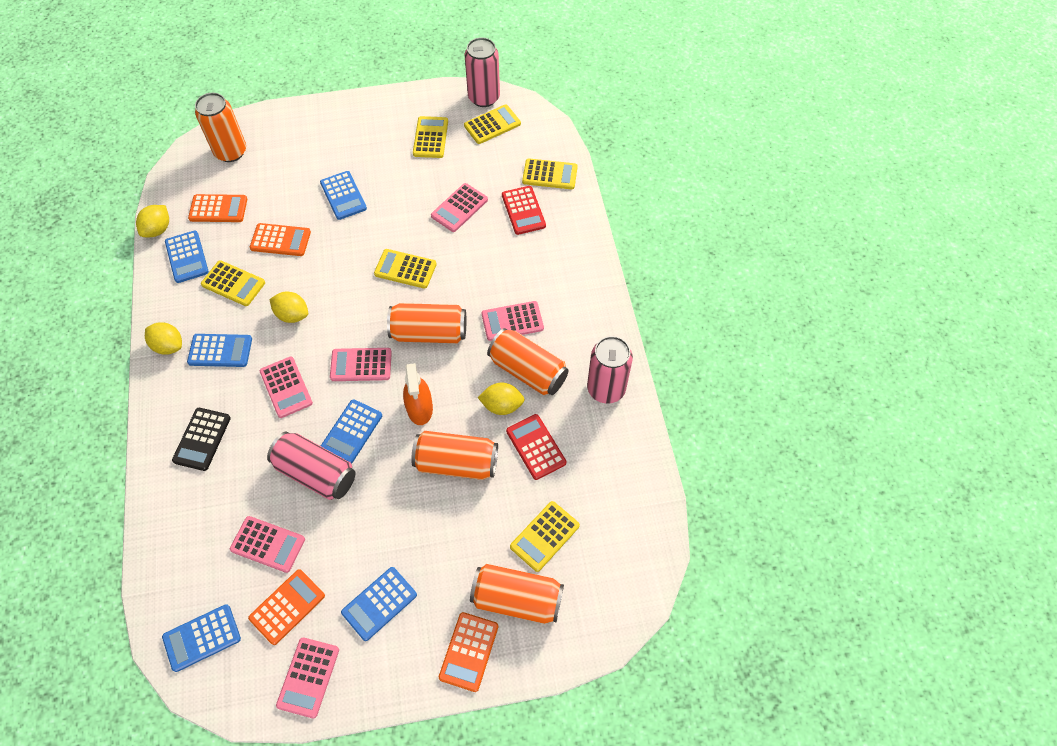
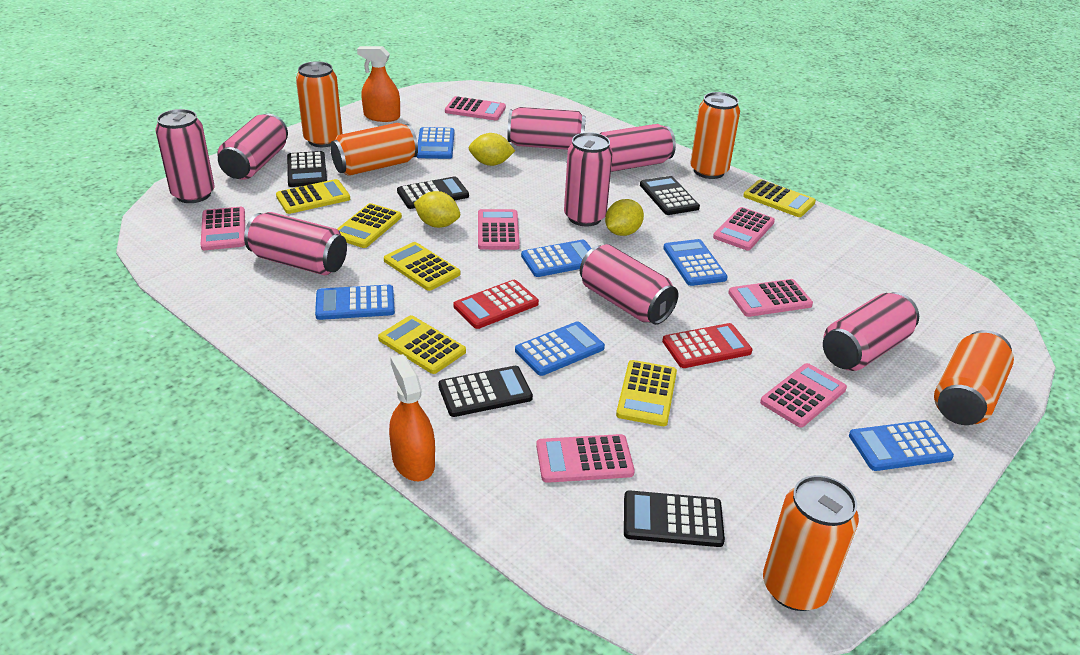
black calculator: [172,408,231,471] = 1 -> [287,151,327,187] [397,176,469,209] [438,366,533,417] [624,490,725,547] [640,176,700,215] = 5
orange calculator: [188,194,247,222] [248,569,325,645] [250,223,311,256] [439,612,498,692] = 4 -> none = 0
orange spray bottle: [403,363,433,425] = 1 -> [357,46,400,122] [389,354,435,481] = 2
pink calculator: [230,516,305,573] [260,356,313,418] [276,637,339,719] [330,348,392,381] [431,183,488,232] [482,301,544,341] = 6 -> [201,207,245,250] [445,96,506,120] [478,209,520,250] [536,434,635,483] [713,207,775,250] [728,279,813,317] [760,363,847,427] = 7
pink can: [267,432,355,500] [465,37,500,107] [587,336,633,404] = 3 -> [155,109,215,203] [217,113,288,180] [244,212,347,275] [507,107,586,150] [564,132,613,226] [580,244,678,325] [600,124,676,172] [823,292,919,371] = 8
yellow lemon: [136,205,169,237] [145,322,182,355] [269,292,308,323] [477,383,525,415] = 4 -> [414,191,460,228] [469,133,515,166] [605,199,644,236] = 3

